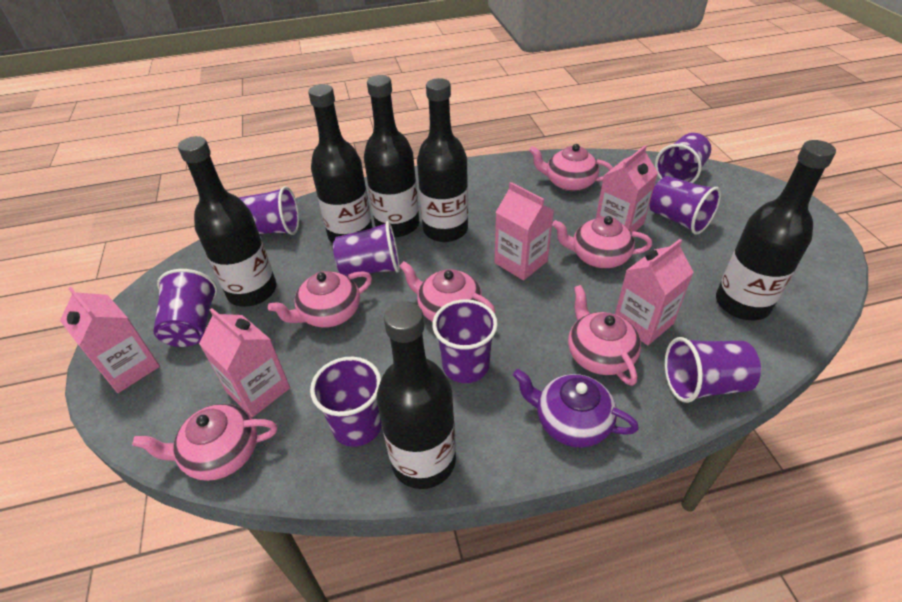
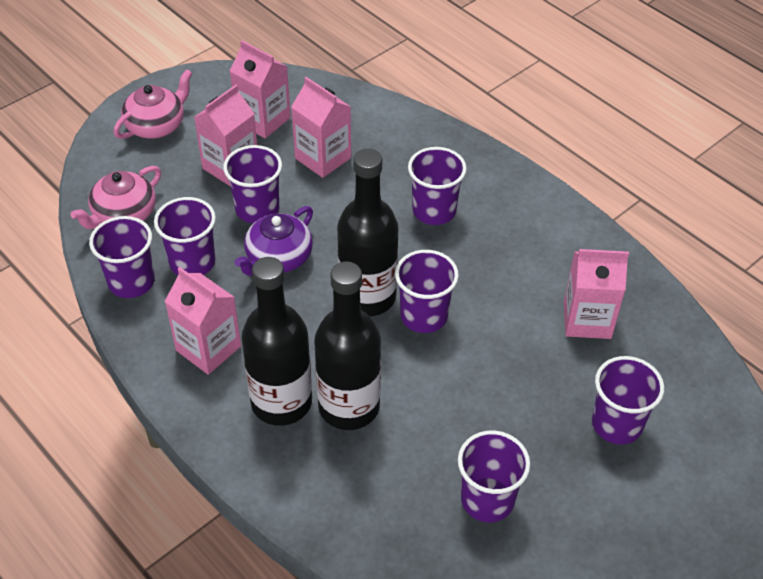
black bottle: [178,136,276,307] [308,84,373,243] [364,75,419,237] [376,301,456,489] [417,78,468,242] [716,140,836,320] = 6 -> [241,257,312,426] [314,261,381,430] [337,149,398,316] = 3
pink teapot: [132,404,278,481] [268,271,372,328] [399,261,495,322] [529,144,613,191] [552,216,652,268] [568,285,641,386] = 6 -> [71,166,161,229] [114,69,192,139] = 2
purple cup: [153,269,218,347] [238,186,299,235] [310,357,382,447] [333,221,400,276] [432,299,498,383] [649,176,721,235] [655,133,711,183] [665,337,761,403] = 8 -> [89,216,155,298] [154,197,216,275] [223,145,282,223] [395,250,459,333] [408,147,467,225] [458,430,530,523] [592,356,664,444] = 7

